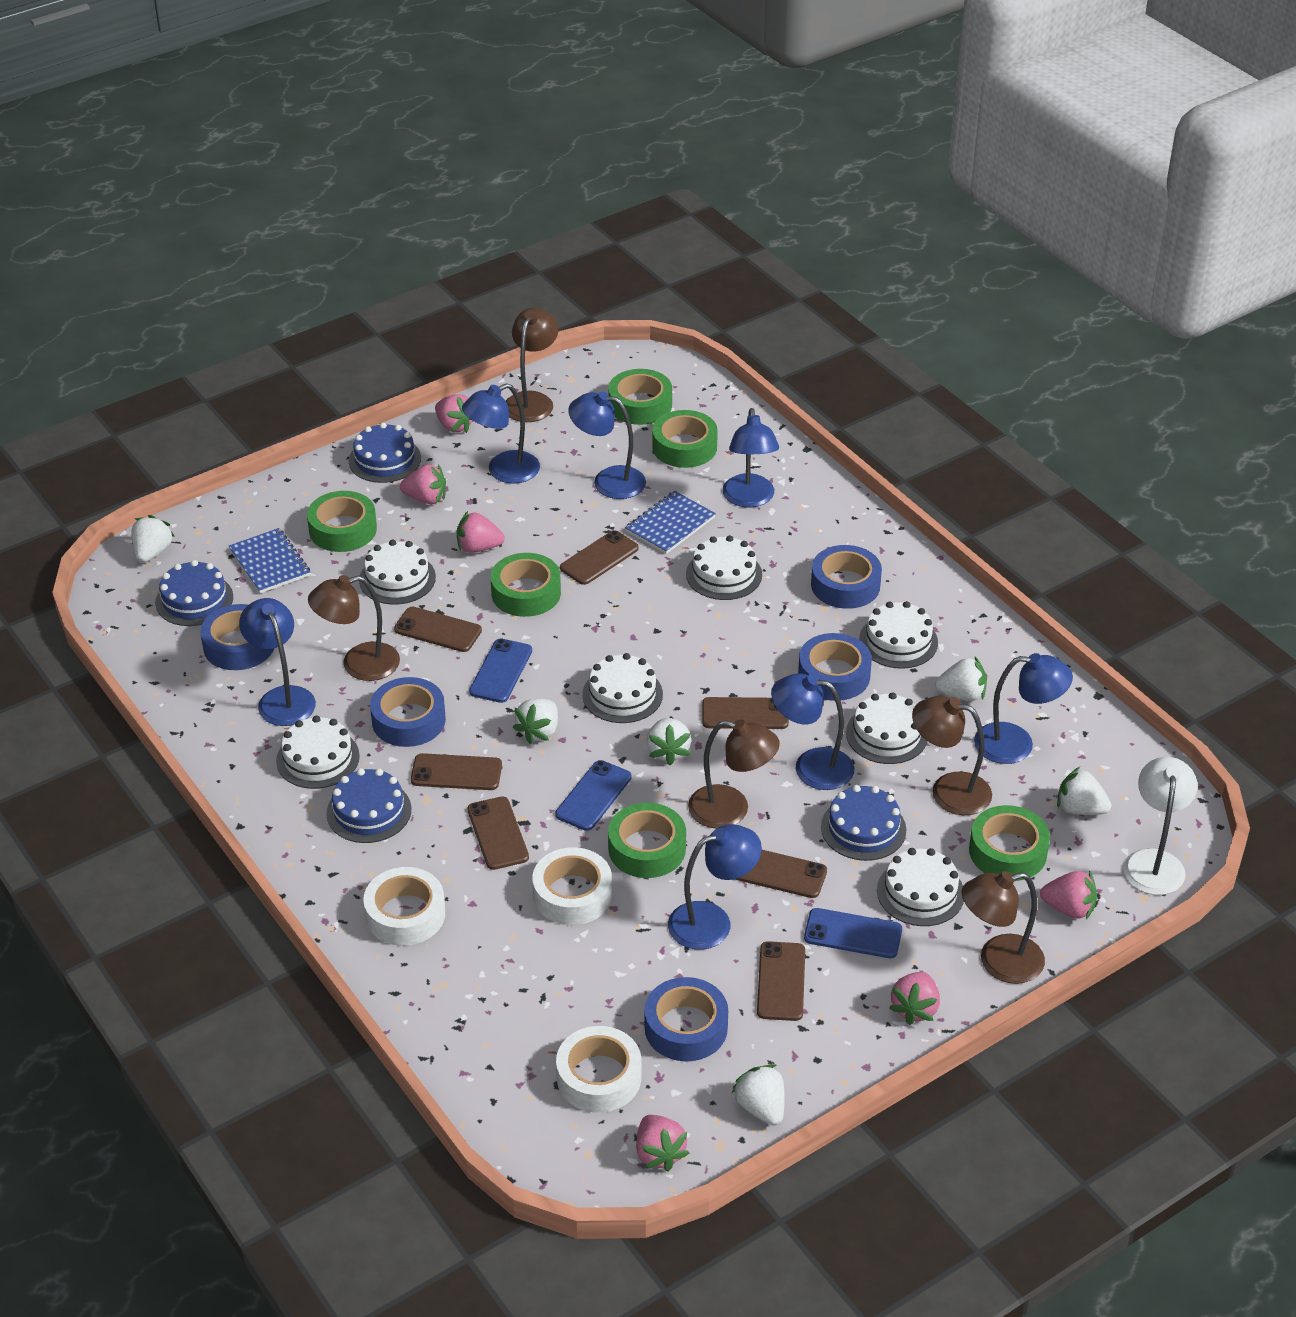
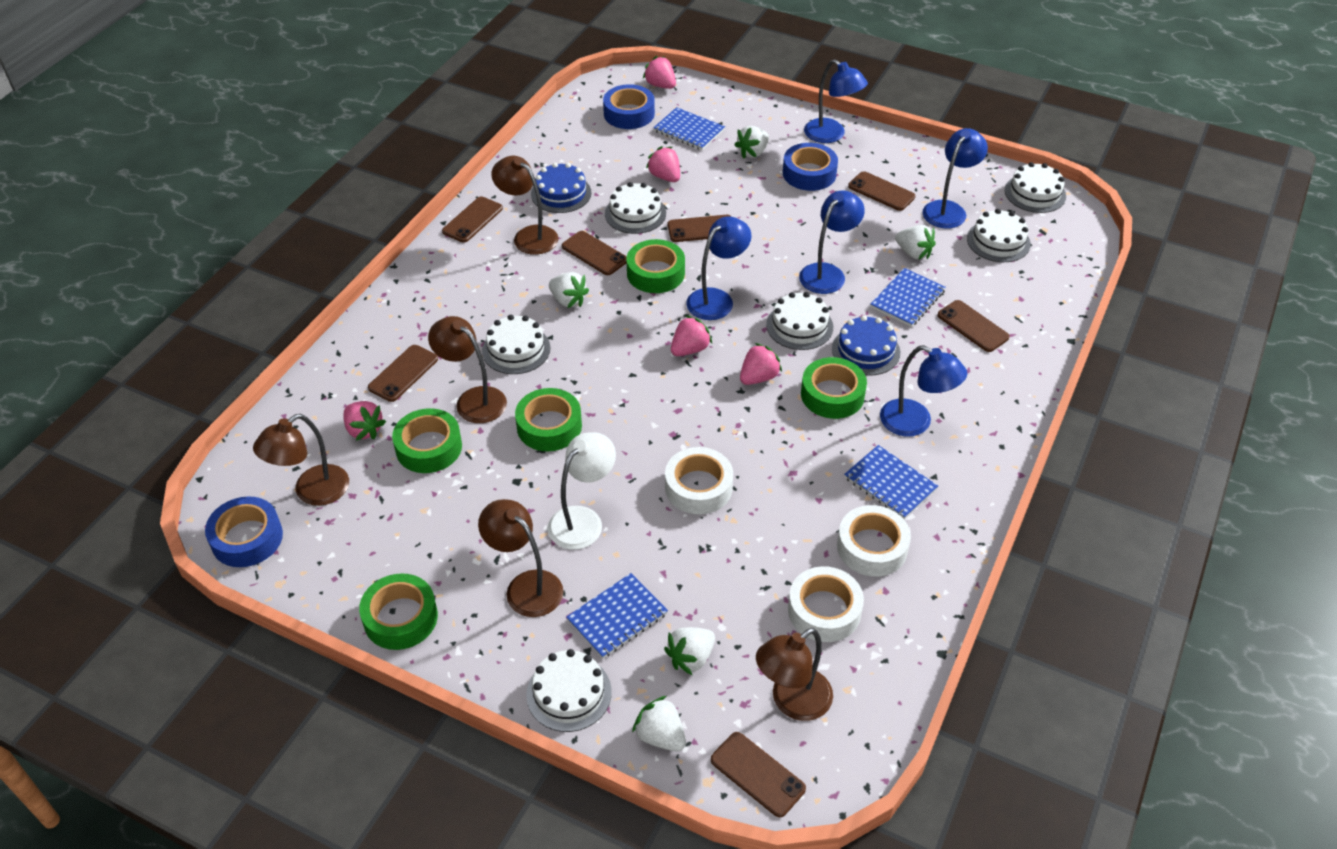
blue cake: [155,560,233,626] [326,768,411,843] [349,423,421,483] [821,785,906,861] = 4 -> [531,163,592,213] [832,315,900,376] = 2
blue lamp: [239,598,316,726] [462,383,540,484] [568,391,646,499] [668,824,762,950] [723,408,779,508] [771,673,854,790] [974,653,1073,764] = 7 -> [686,216,751,320] [799,190,865,294] [804,59,868,143] [880,345,967,437] [922,128,988,229] = 5
blue notebook: [229,528,310,593] [625,491,716,554] = 2 -> [566,573,668,659] [653,107,725,150] [844,445,938,519] [870,268,946,327] = 4
blue phone: [469,639,532,703] [555,760,632,831] [804,908,902,958] = 3 -> none = 0
blue tape: [200,604,274,670] [370,677,446,747] [644,977,728,1061] [798,633,872,701] [811,545,882,609] = 5 -> [205,496,283,567] [603,84,655,129] [783,143,838,191] = 3
green tape: [307,491,377,552] [491,553,561,617] [608,369,672,425] [608,803,686,878] [652,410,718,468] [969,805,1050,881] = 6 -> [359,573,438,650] [392,408,462,473] [515,388,582,451] [626,239,685,293] [801,357,867,419] = 5
pink strawberry: [400,464,446,504] [435,394,473,433] [457,511,505,553] [636,1115,689,1171] [889,972,940,1025] [1040,870,1097,920] = 6 -> [343,401,386,441] [643,56,676,89] [646,146,680,182] [671,315,712,356] [740,343,782,385] = 5
white cake: [276,716,360,789] [359,540,436,605] [582,653,663,723] [686,535,762,600] [846,692,927,764] [859,601,938,669] [877,848,964,926] = 7 -> [482,315,550,374] [526,649,612,732] [605,182,666,234] [766,292,833,350] [967,209,1031,262] [1005,162,1066,213] = 6
white strawberry: [131,515,175,563] [513,698,558,744] [647,718,691,765] [732,1064,785,1125] [935,657,987,701] [1057,767,1111,815] = 6 -> [549,272,589,308] [632,696,686,751] [664,627,715,676] [734,126,769,159] [895,225,936,260] = 5

